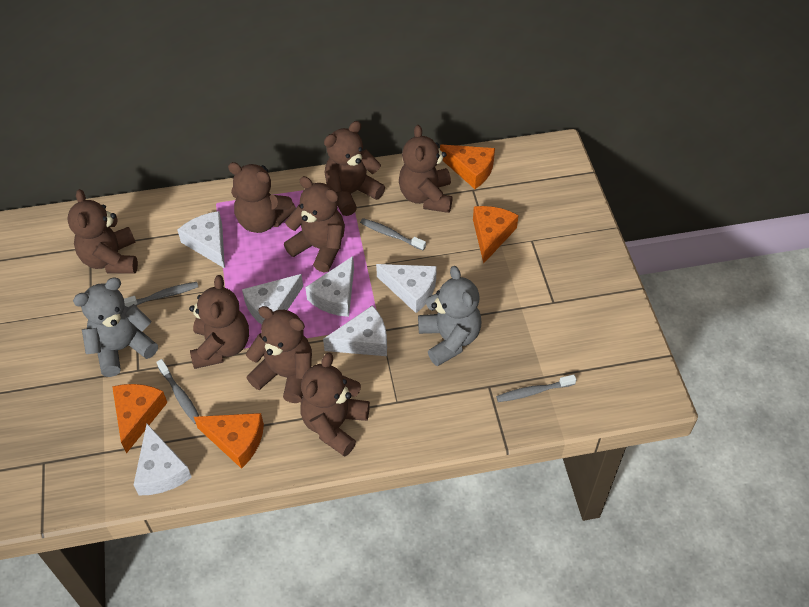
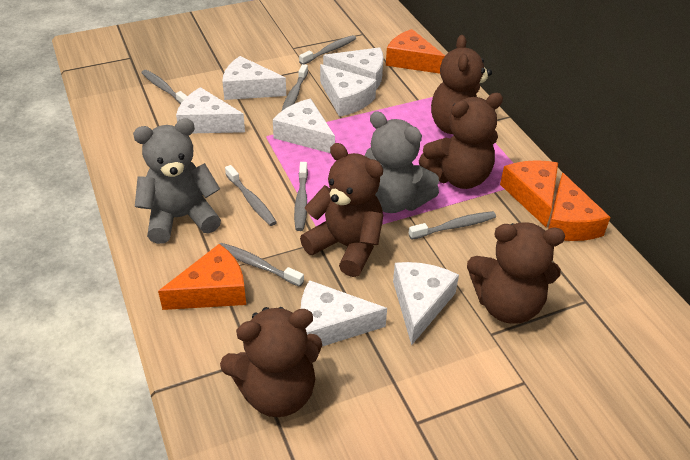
brown teddy bear: [67,189,138,274] [189,275,249,369] [228,162,296,233] [246,306,312,403] [284,176,345,273] [300,352,370,457] [324,121,385,216] [399,125,453,213] = 8 -> [220,307,322,417] [300,143,384,277] [419,93,503,189] [431,35,492,134] [467,222,565,324] = 5
grey toothbrush: [124,282,198,308] [156,359,199,424] [360,218,426,250] [496,375,577,402] = 4 -> [141,70,187,104] [220,243,304,287] [225,165,277,226] [282,64,308,111] [294,162,308,231] [299,35,356,65] [408,211,496,240] = 7
white cheese: [134,424,192,496] [177,211,225,268] [242,274,303,324] [305,256,354,317] [323,305,387,356] [376,264,437,313] = 6 -> [176,87,245,133] [222,56,286,100] [273,98,335,153] [301,280,387,346] [320,64,377,117] [323,47,383,89] [393,262,459,346] = 7

